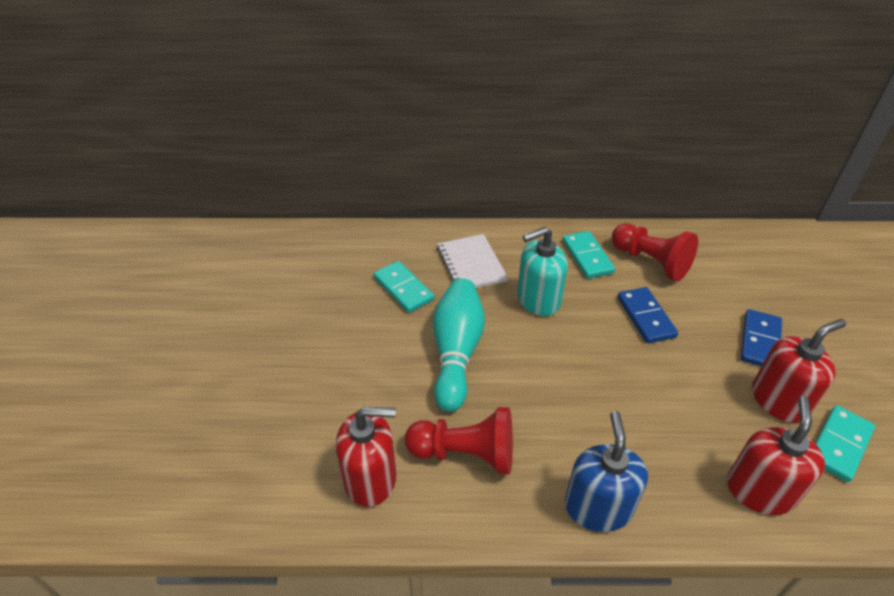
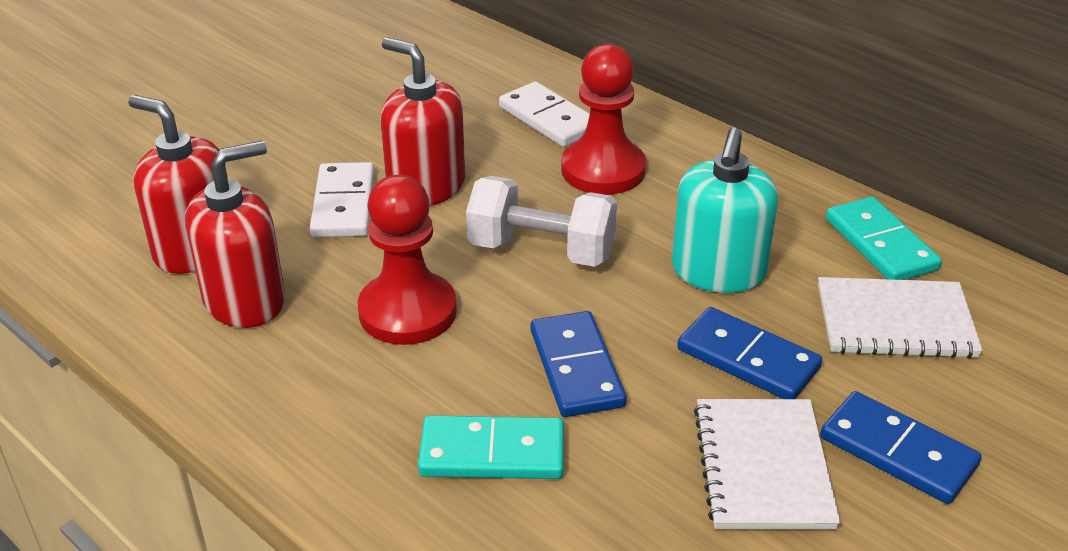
blue domino: [617,287,678,343] [741,309,782,366] = 2 -> [531,311,627,417] [677,307,822,399] [820,391,982,504] = 3
blue soap dispenser: [565,411,648,532] = 1 -> none = 0
turquoise bowling pin: [433,278,485,412] = 1 -> none = 0
turquoise domino: [374,261,434,313] [563,231,615,279] [815,405,875,482] = 3 -> [418,415,564,479] [826,197,942,280] = 2
white domino: none = 0 -> [310,162,375,238] [499,81,590,147] = 2
white dumbbell: none = 0 -> [466,176,617,267] = 1
white notebook: [437,234,508,288] = 1 -> [694,399,841,529] [818,277,983,359] = 2

